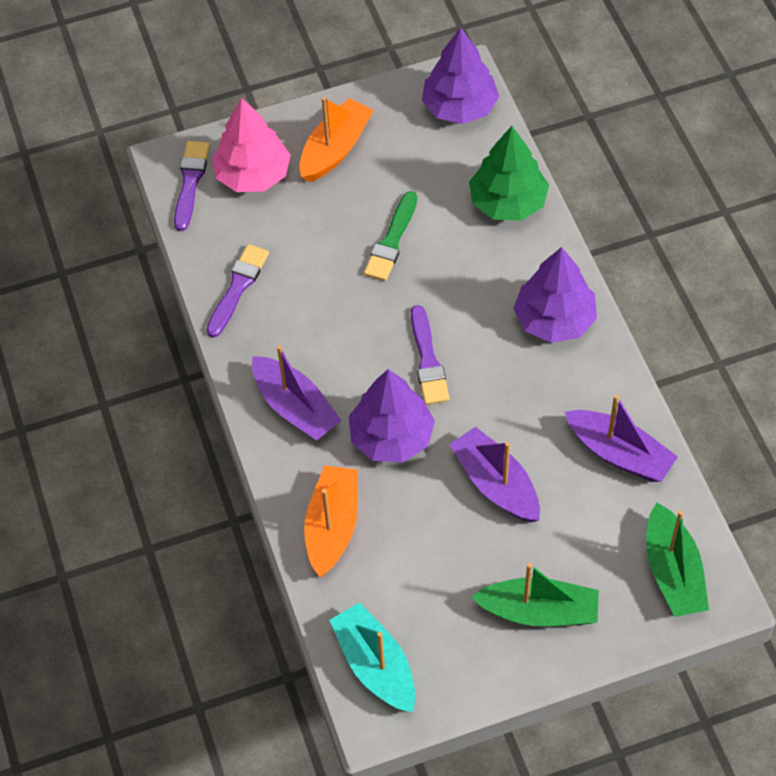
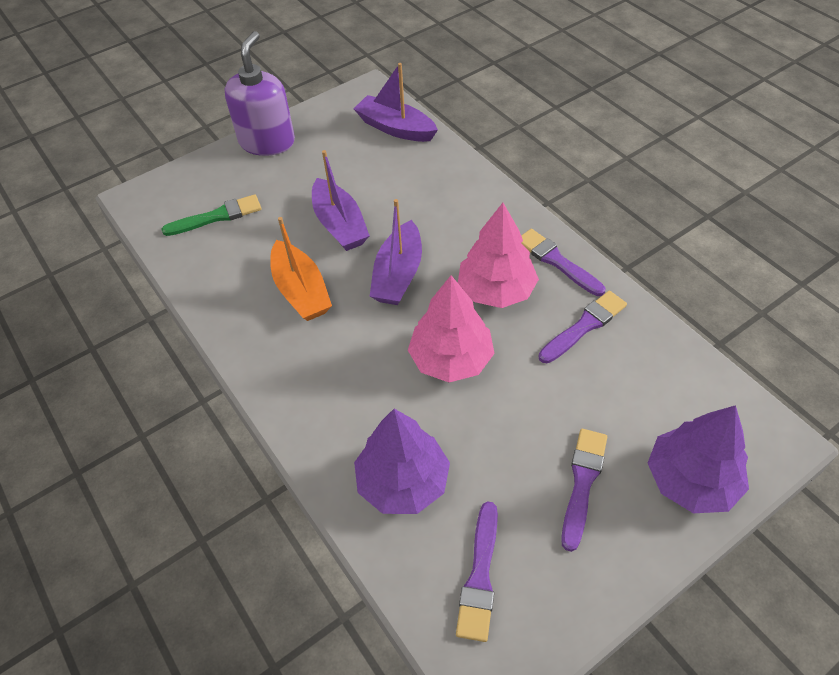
green boat: [471,563,599,626] [646,503,709,617] = 2 -> none = 0
green tree: [469,126,549,221] = 1 -> none = 0
orange boat: [300,97,374,182] [304,465,358,577] = 2 -> [270,217,332,321] = 1
pink tree: [212,98,291,192] = 1 -> [408,275,495,383] [458,203,539,308] = 2
purple brush: [174,141,210,231] [206,244,269,338] [411,305,449,405] = 3 -> [456,501,498,642] [521,229,605,296] [539,291,627,363] [561,429,607,552] = 4
purple soap dispenser: none = 0 -> [225,31,295,156] = 1
purple tree: [349,369,435,463] [422,28,499,124] [513,247,597,343] = 3 -> [354,409,450,514] [648,405,749,513] = 2
turquoise boat: [330,602,415,713] = 1 -> none = 0

